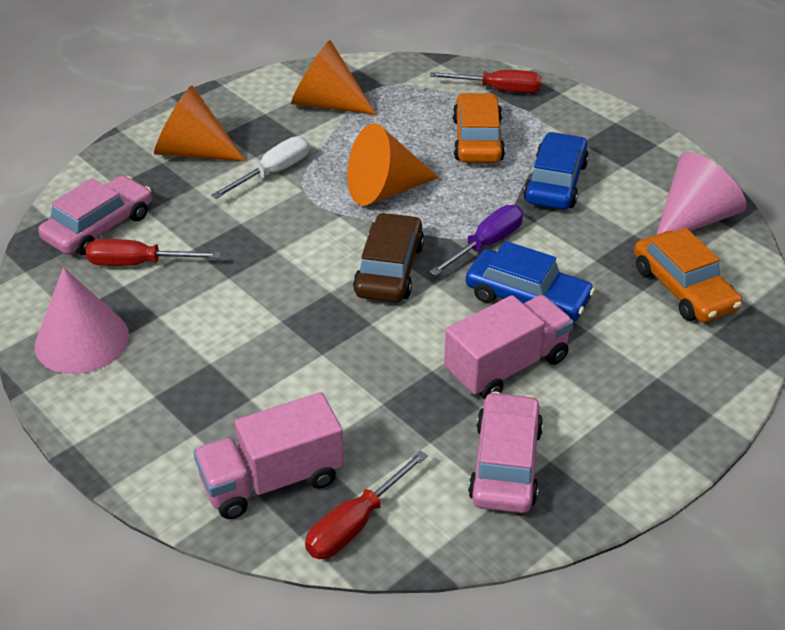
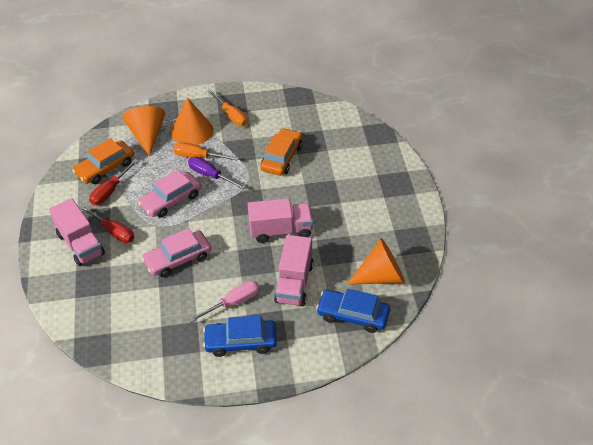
brown car: [353,212,424,302] = 1 -> none = 0
orange screwdriver: none = 0 -> [173,142,239,161] [207,89,248,126] = 2
pink cone: [35,267,129,374] [656,152,747,235] = 2 -> none = 0
pink screwdriver: none = 0 -> [189,280,260,322] = 1
pink truck: [194,392,344,519] [444,295,573,400] = 2 -> [49,198,105,266] [248,198,313,243] [274,235,314,306] = 3
red screwdriver: [86,239,221,266] [305,450,428,559] [430,70,542,93] = 3 -> [80,205,134,243] [89,159,138,205] = 2
white screwdriver: [211,136,309,199] = 1 -> none = 0

